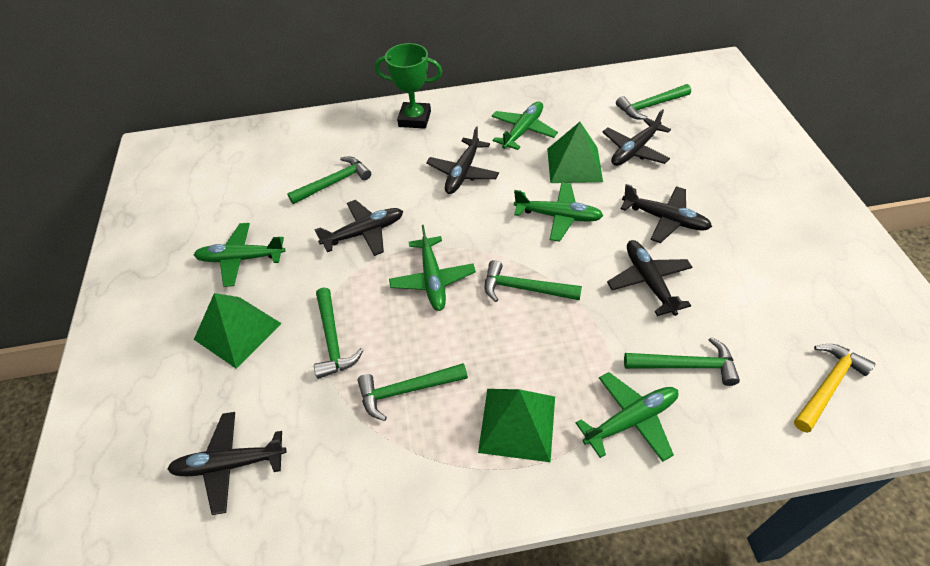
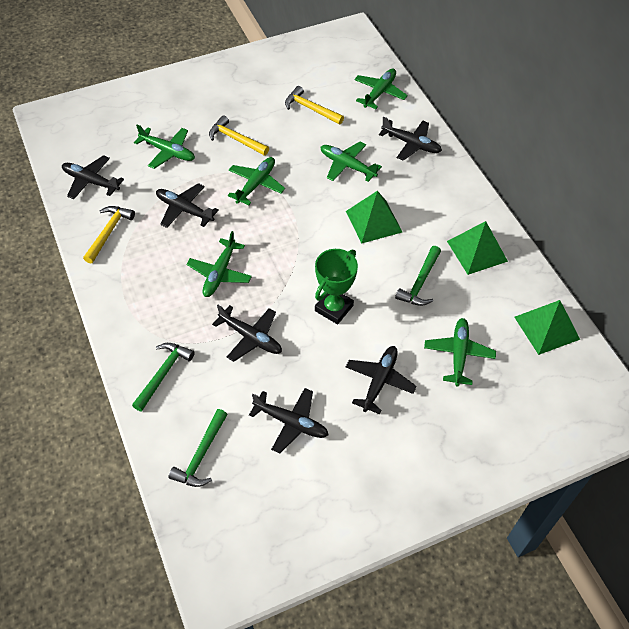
green hammer: [287,157,371,204] [314,288,364,379] [357,363,468,421] [485,260,582,302] [616,84,691,120] [624,337,740,386] = 6 -> [132,343,195,412] [169,409,228,487] [395,246,441,306] = 3
green plane: [194,223,285,287] [389,225,476,311] [491,101,558,150] [514,183,604,241] [576,372,679,462] = 5 -> [134,125,195,169] [187,231,252,297] [228,157,285,205] [321,141,382,182] [354,69,408,109] [424,318,496,386] = 6
yellow hammer: [794,344,876,433] = 1 -> [83,206,135,264] [209,115,269,156] [285,86,344,125] = 3

